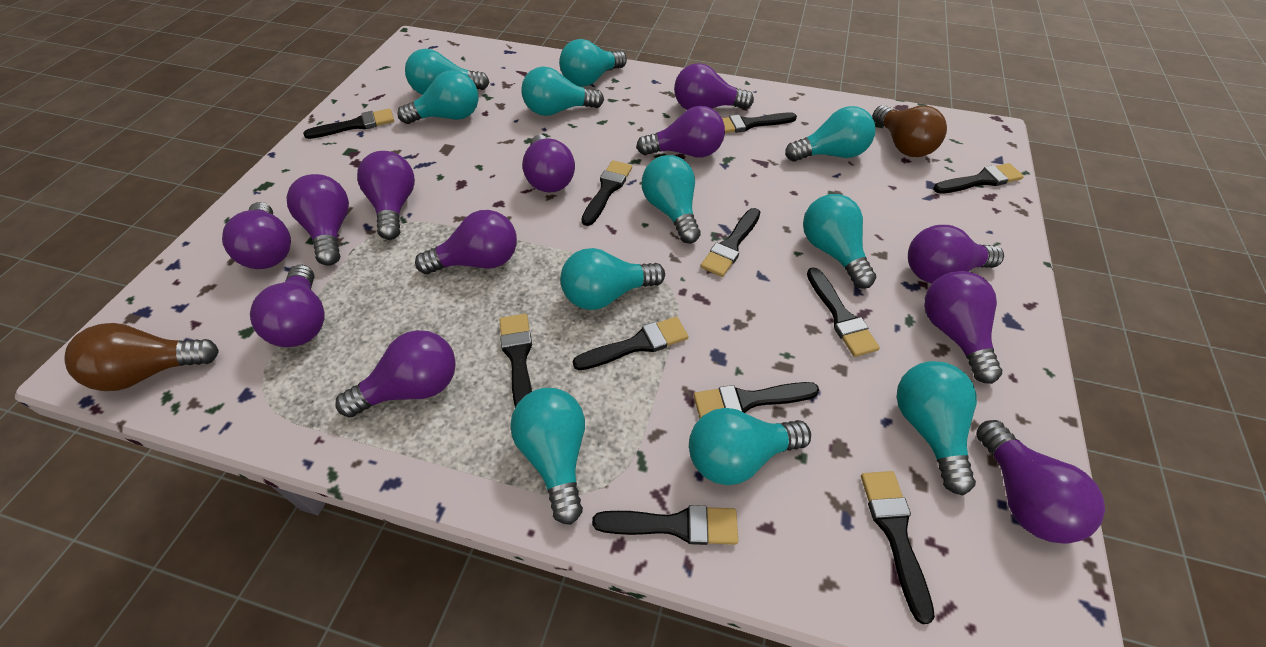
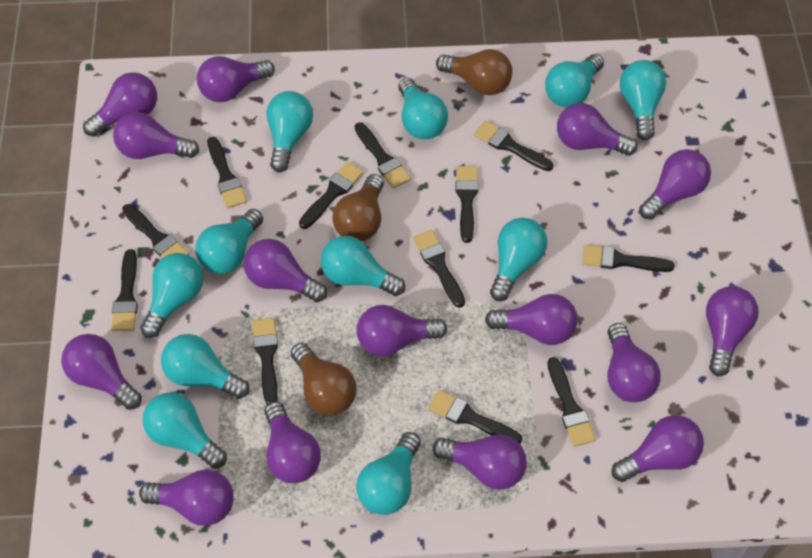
black brush: [303,108,394,139] [499,314,532,407] [573,316,689,370] [581,160,632,226] [592,505,738,545] [694,382,819,418] [700,208,760,277] [722,112,797,133] [807,267,880,357] [861,471,935,624] [933,163,1024,194] = 11 -> [111,249,138,331] [122,204,189,258] [207,137,247,208] [252,318,278,405] [299,162,364,229] [355,122,411,189] [413,230,465,308] [428,390,522,444] [456,166,478,243] [474,121,554,171] [547,357,596,447] [582,245,675,272] = 12
brown light bulb: [64,323,219,391] [873,105,947,157] = 2 -> [291,343,357,416] [333,174,384,241] [436,49,512,95] = 3
purple light bulb: [222,202,291,269] [250,265,325,347] [286,174,349,266] [335,330,456,418] [357,151,415,240] [415,210,517,274] [522,135,575,193] [636,106,725,157] [674,63,754,110] [908,225,1004,284] [924,271,1002,384] [976,420,1105,544] = 12 -> [61,334,142,410] [83,72,157,137] [113,112,199,159] [139,470,234,526] [197,56,275,102] [244,239,327,302] [264,401,321,483] [357,305,447,356] [433,435,527,490] [485,294,578,345] [557,103,638,156] [607,323,661,402] [612,415,704,482] [639,149,711,220] [706,286,759,377] = 15

